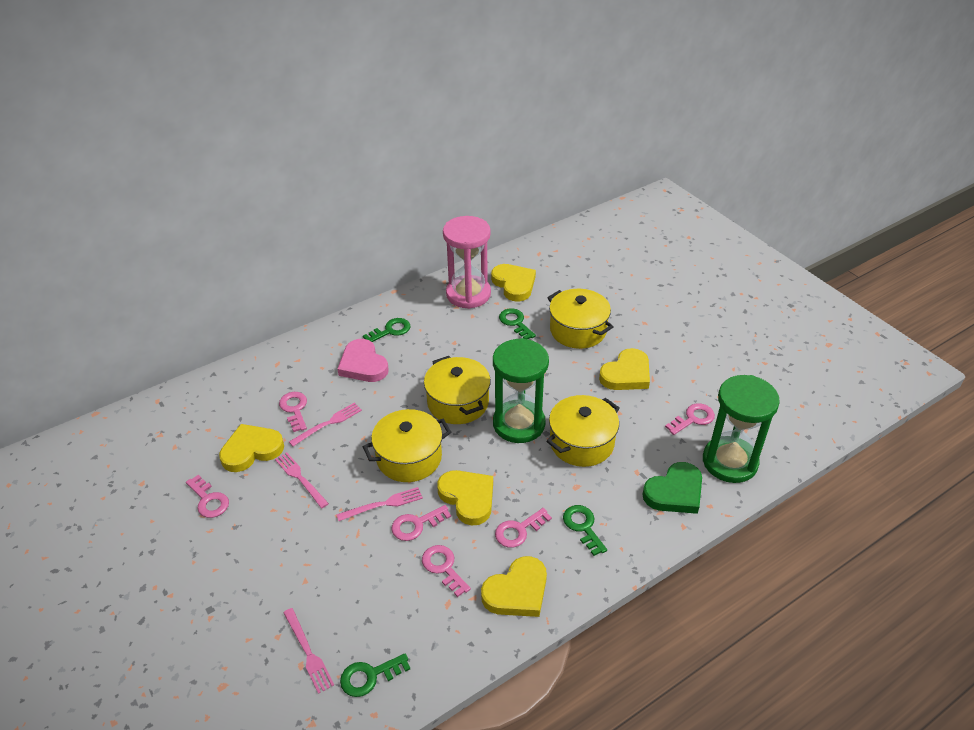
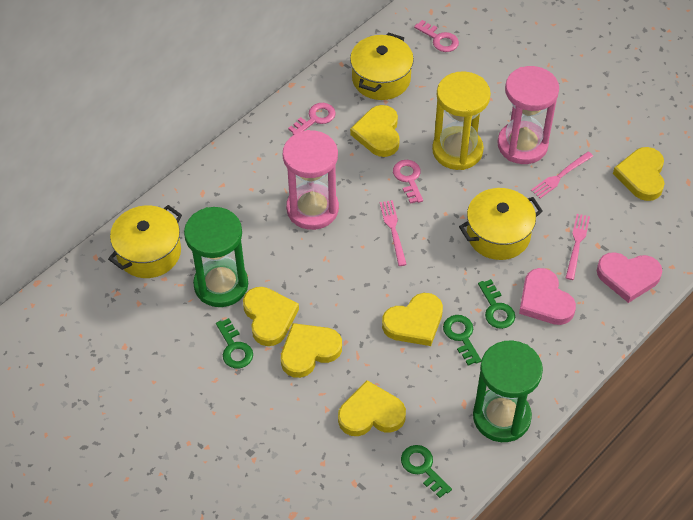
green heart: [642,462,702,514] = 1 -> none = 0
pink fork: [275,452,329,508] [283,608,334,694] [289,402,362,446] [336,487,423,521] = 4 -> [380,200,407,266] [531,152,593,198] [566,214,590,280] = 3
pink heart: [337,339,389,382] = 1 -> [519,268,576,325] [596,252,662,303] = 2
pink hourglass: [443,216,491,309] = 1 -> [283,130,339,230] [498,66,559,164] = 2
pink key: [186,475,229,518] [279,392,307,432] [392,505,451,541] [422,545,471,597] [495,508,552,548] [665,403,715,435] = 6 -> [288,103,336,135] [393,160,423,204] [414,20,459,52] = 3
yellow heart: [219,424,284,472] [437,470,493,526] [481,556,547,617] [491,264,536,302] [599,348,650,390] = 5 -> [243,287,299,346] [281,323,342,378] [338,380,406,436] [350,105,400,157] [382,293,443,346] [613,147,665,201] = 6
yellow hourglass: none = 0 -> [432,71,491,170] = 1
yellow pot: [363,409,451,482] [424,356,491,424] [547,289,613,349] [547,395,620,467] = 4 -> [108,205,182,278] [350,32,414,100] [459,188,543,260] = 3

